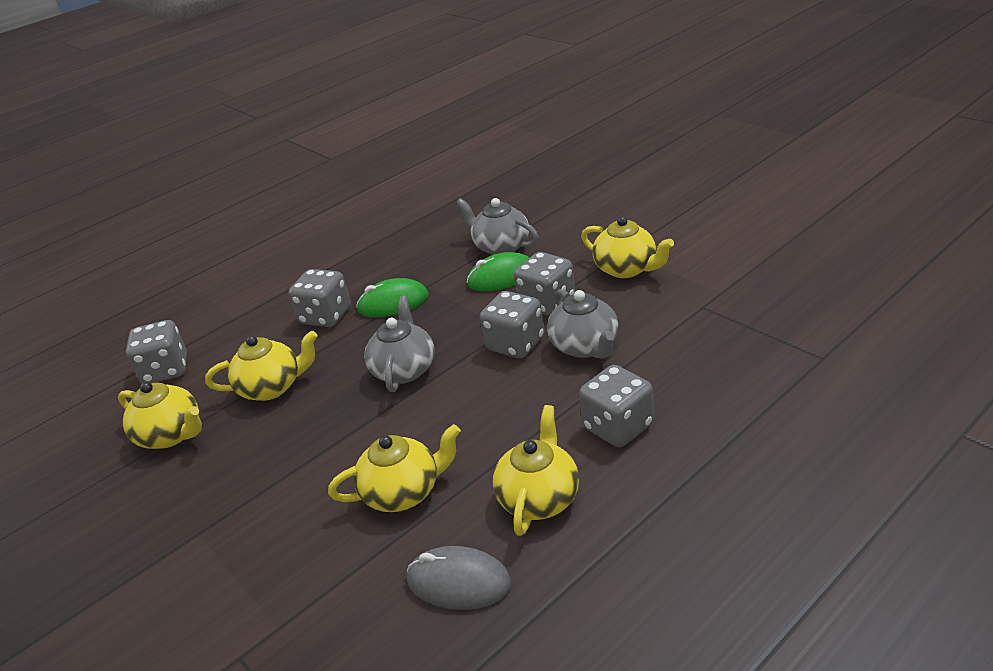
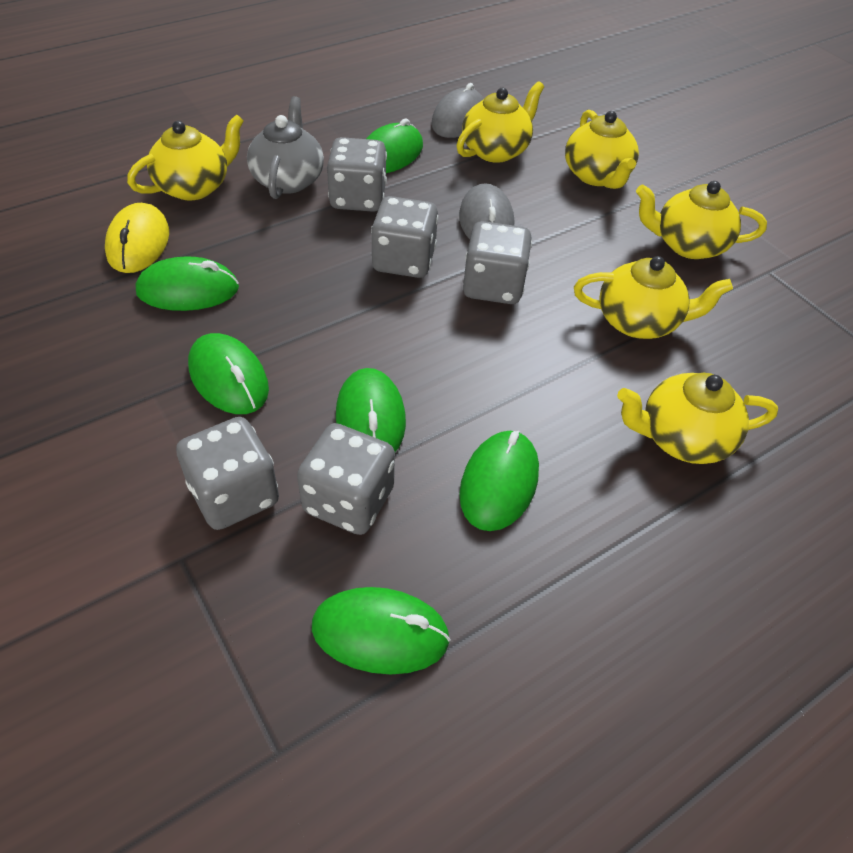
green mouse: [356,278,428,317] [467,252,529,291] = 2 -> [135,256,239,311] [188,333,269,414] [312,587,451,674] [336,368,406,452] [366,119,423,173] [459,431,539,531] = 6
grey mouse: [407,546,511,610] = 1 -> [431,83,484,138] [459,183,514,239] = 2
grey teapot: [364,296,434,392] [456,198,539,255] [547,289,618,359] = 3 -> [247,96,324,199] = 1
yellow mouse: none = 0 -> [105,203,169,273] = 1
yellow teapot: [118,382,202,449] [205,331,318,401] [328,424,461,512] [492,405,579,536] [581,216,674,278] = 5 -> [127,114,244,200] [456,81,544,163] [565,110,639,189] [574,256,733,339] [617,373,778,464] [636,181,767,259] = 6

